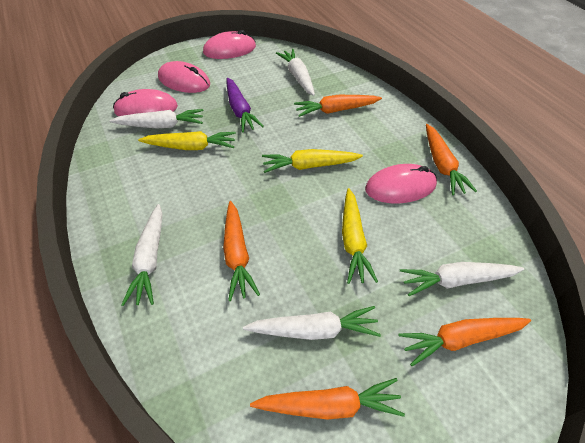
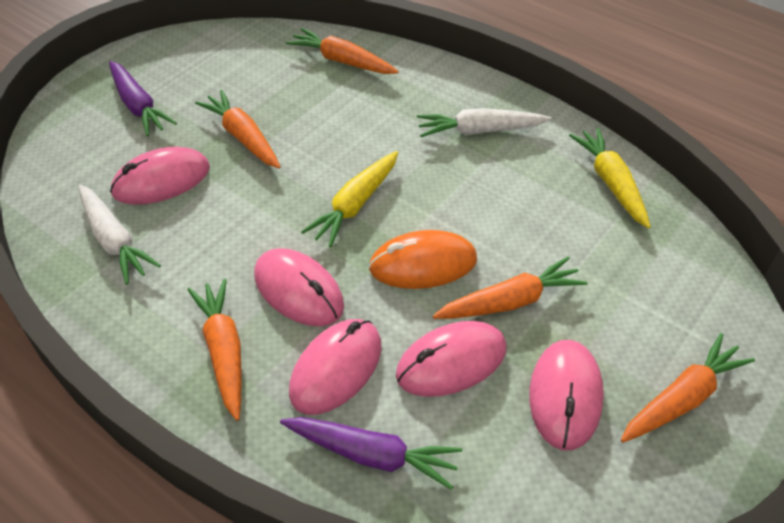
orange mouse: none = 0 -> [369,230,477,289] = 1
pink mouse: [113,89,178,116] [158,61,210,93] [203,30,256,59] [365,164,437,203] = 4 -> [110,147,210,205] [254,248,344,326] [289,319,382,415] [396,321,506,397] [529,340,604,450] = 5
purple carrot: [227,78,264,132] = 1 -> [109,61,177,136] [280,417,462,490] = 2
white carrot: [110,109,204,129] [121,204,163,306] [243,306,381,340] [276,49,315,96] [400,262,524,296] = 5 -> [78,185,161,284] [417,108,551,137] = 2
yellow carrot: [138,131,236,150] [262,149,363,173] [342,188,378,284] = 3 -> [301,151,398,247] [569,128,651,228] = 2

